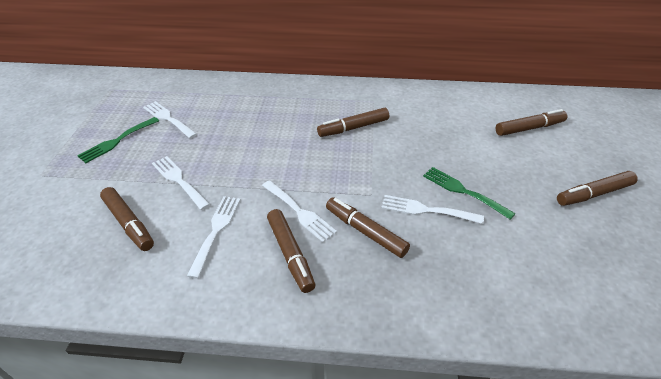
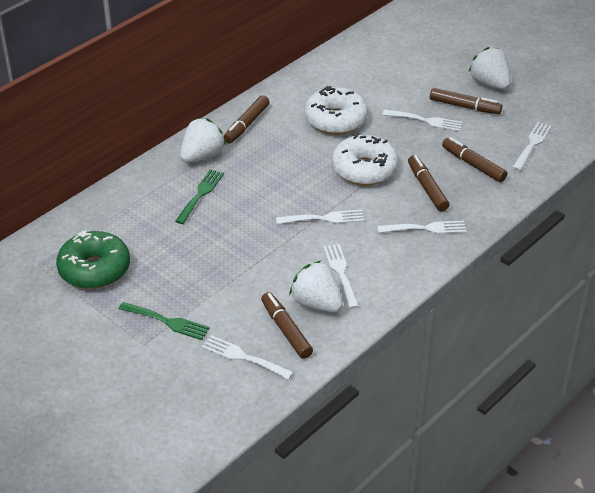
brown marker: [100,187,154,251] [267,209,315,293] [317,108,389,137] [326,198,410,258] [496,109,568,136] [557,171,638,206] = 6 -> [224,95,269,144] [261,292,313,359] [408,155,449,211] [430,88,502,114] [442,137,507,182] = 5
green donut: none = 0 -> [56,231,130,289] = 1
white donut: none = 0 -> [304,86,368,135] [332,135,398,185] = 2
white fork: [143,101,197,138] [152,156,210,210] [187,196,241,279] [262,180,337,242] [381,195,484,224] = 5 -> [202,335,294,380] [276,210,364,224] [323,244,359,309] [377,221,467,234] [382,109,463,132] [512,122,552,171] = 6
white strawberry: none = 0 -> [180,118,226,163] [289,261,343,312] [469,47,511,90] = 3

